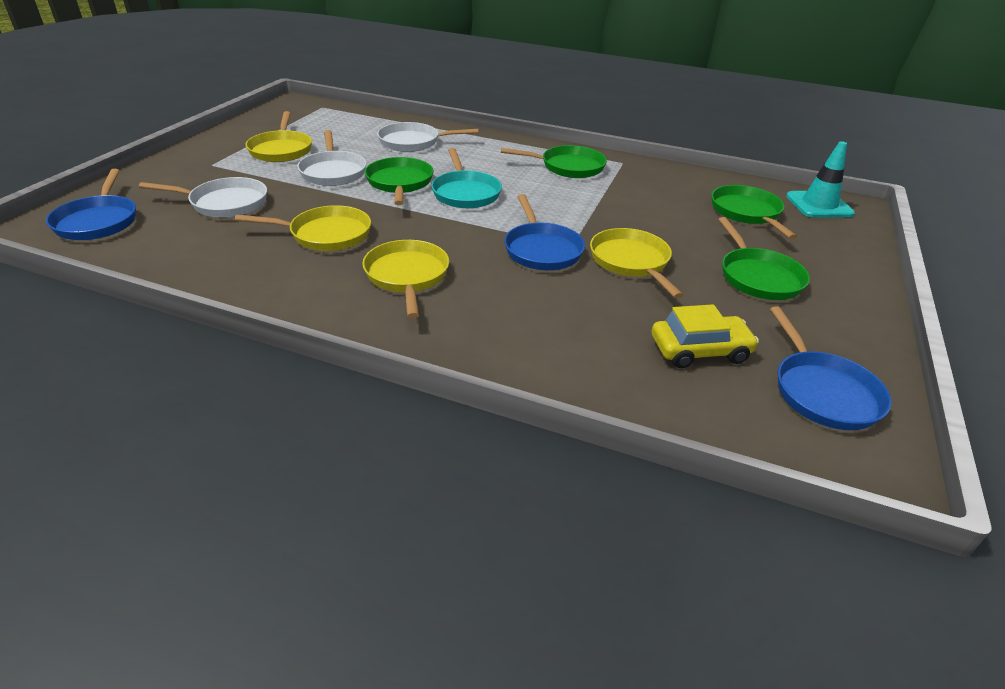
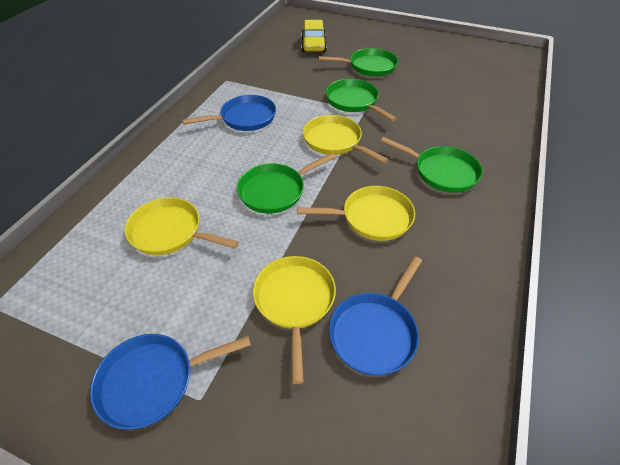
turquoise pan: [431,148,502,208] = 1 -> none = 0
turquoise traffic cone: [786,141,855,218] = 1 -> none = 0
white pan: [139,177,267,218] [297,130,367,186] [377,122,478,152] = 3 -> none = 0

